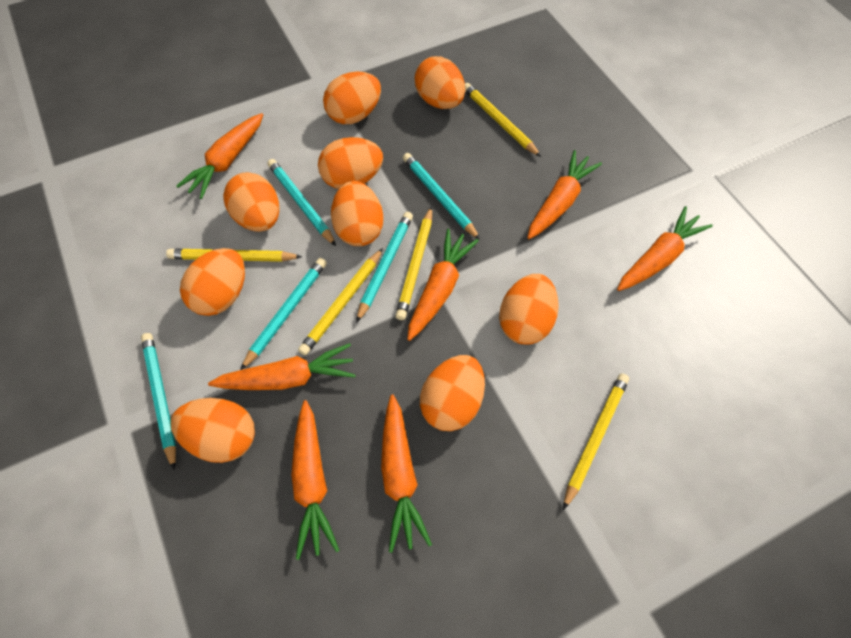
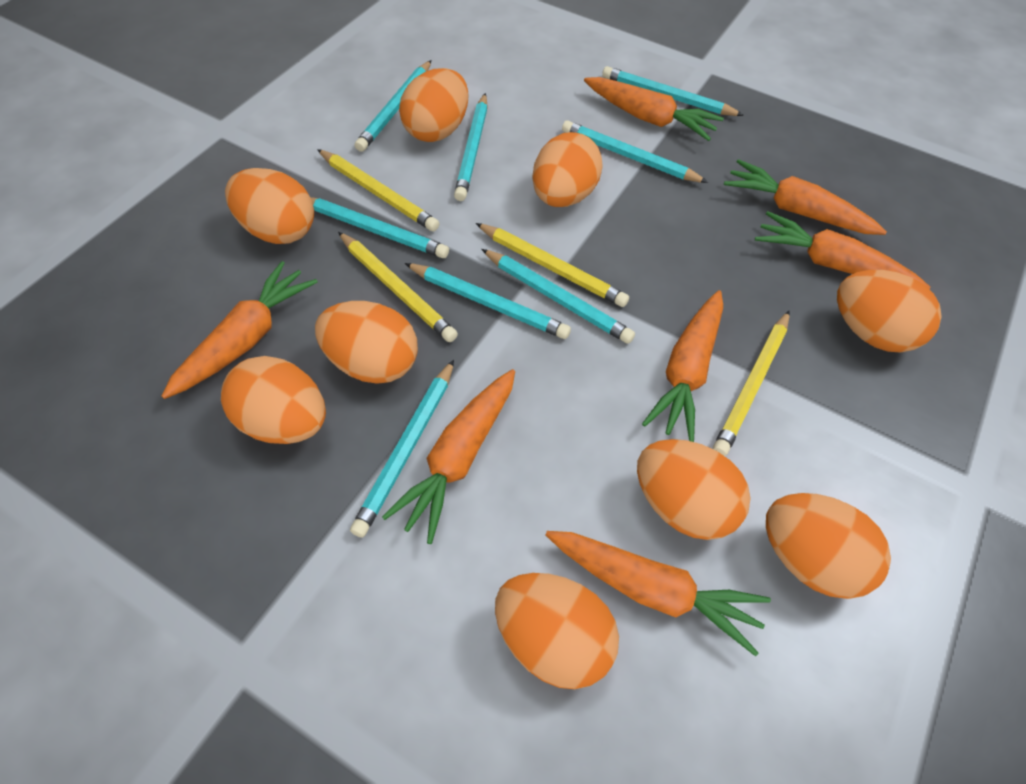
turquoise pencil: [141,333,176,470] [241,258,327,370] [267,159,336,246] [356,212,413,323] [403,153,480,240] = 5 -> [310,197,449,258] [350,360,454,537] [355,60,431,152] [405,263,571,339] [454,93,488,201] [481,249,635,344] [562,120,709,183] [602,66,744,116] = 8
yellow pencil: [166,249,302,262] [298,248,383,355] [395,206,432,320] [465,83,541,157] [563,373,629,510] = 5 -> [317,149,439,231] [338,232,458,342] [476,223,629,307] [713,311,790,456] = 4

